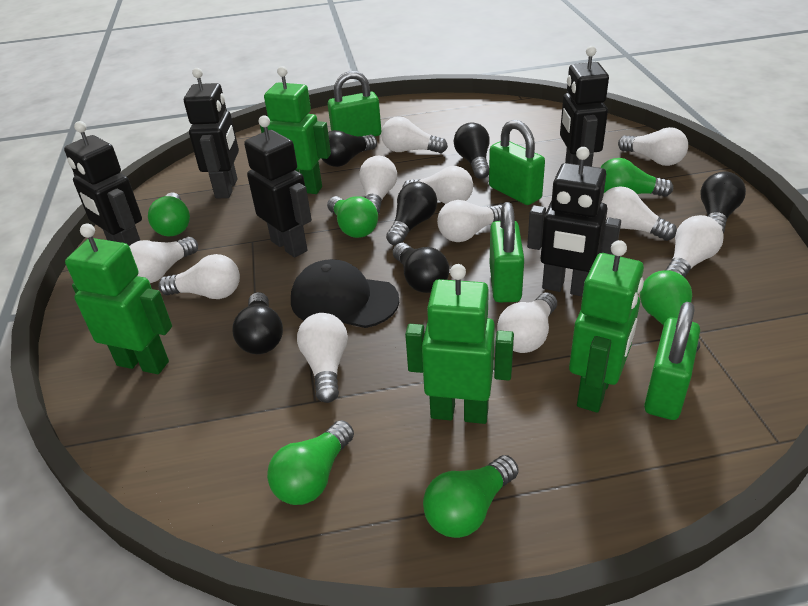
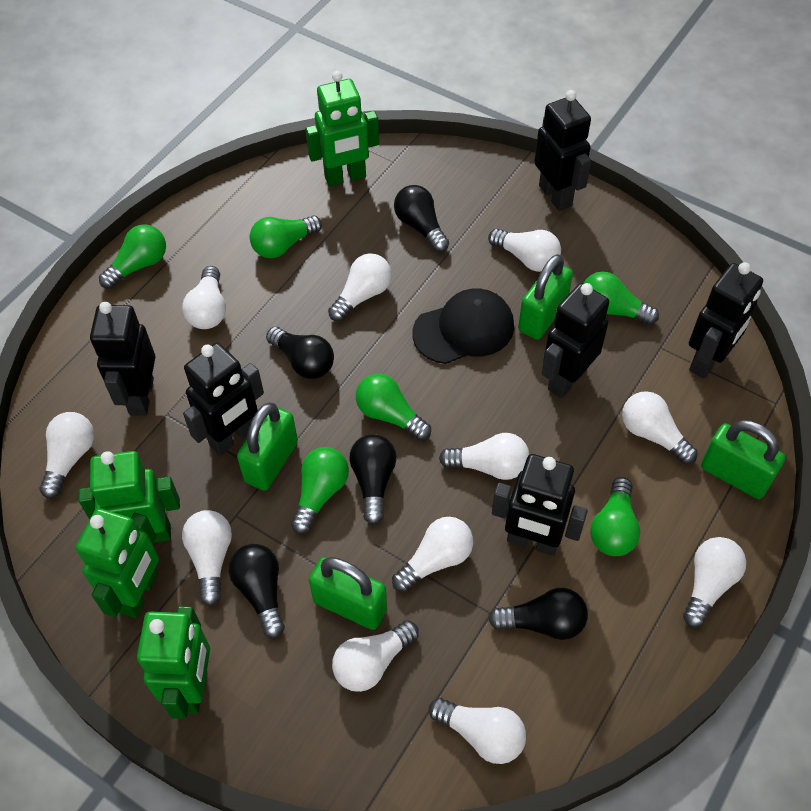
black light bulb: [232,292,283,354] [321,130,377,167] [386,181,437,245] [393,243,450,293] [454,123,490,179] [700,171,746,233] = 6 -> [229,544,285,638] [266,326,334,379] [349,434,397,525] [394,185,449,252] [488,588,588,640] = 5
black robot: [64,121,142,246] [184,68,239,198] [244,116,312,258] [527,147,621,296] [560,46,609,167] = 5 -> [90,302,155,416] [183,343,264,455] [492,454,588,556] [534,90,591,211] [542,283,609,398] [689,262,763,379] = 6

